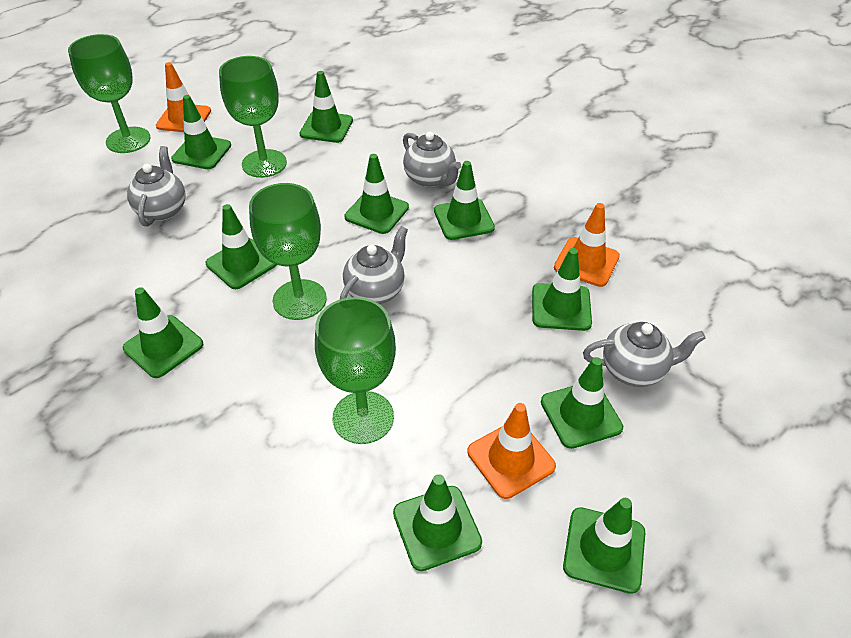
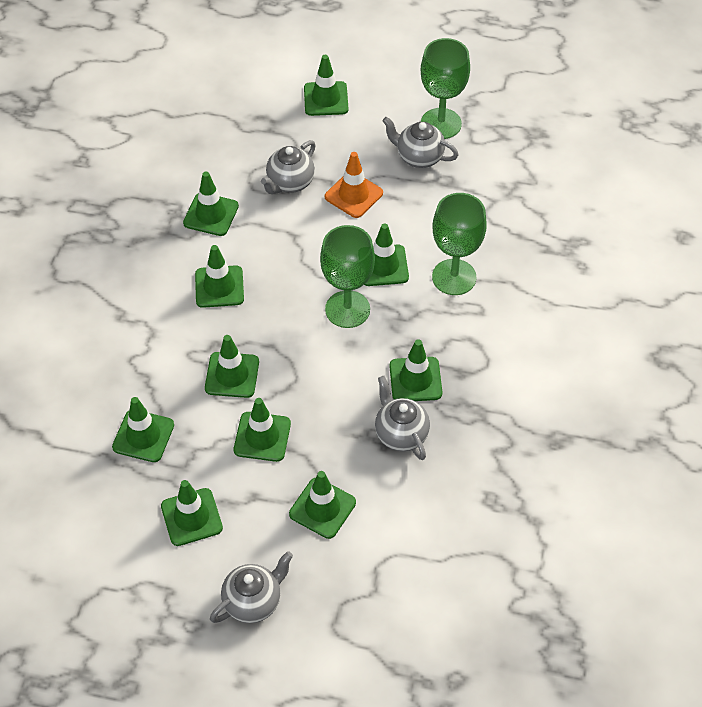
green goblet: [68,34,150,153] [219,56,287,178] [249,183,327,320] [315,297,396,444] = 4 -> [320,225,375,328] [421,38,470,139] [432,193,487,295] = 3
orange traffic cone: [156,62,211,132] [467,403,556,499] [554,203,620,287] = 3 -> [325,152,383,218] = 1

